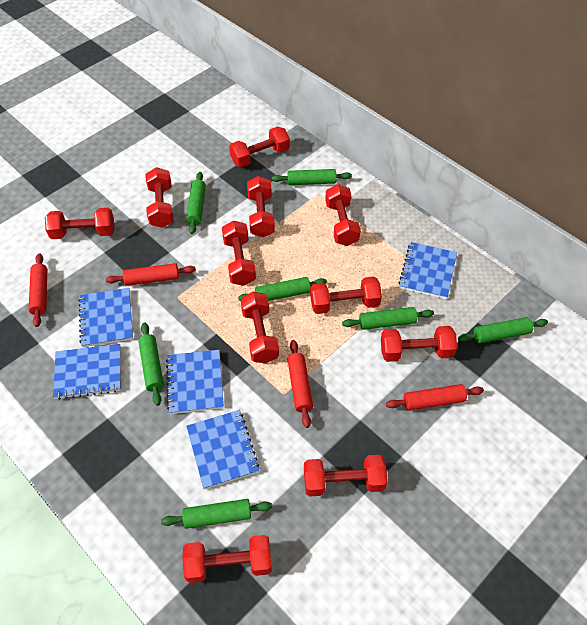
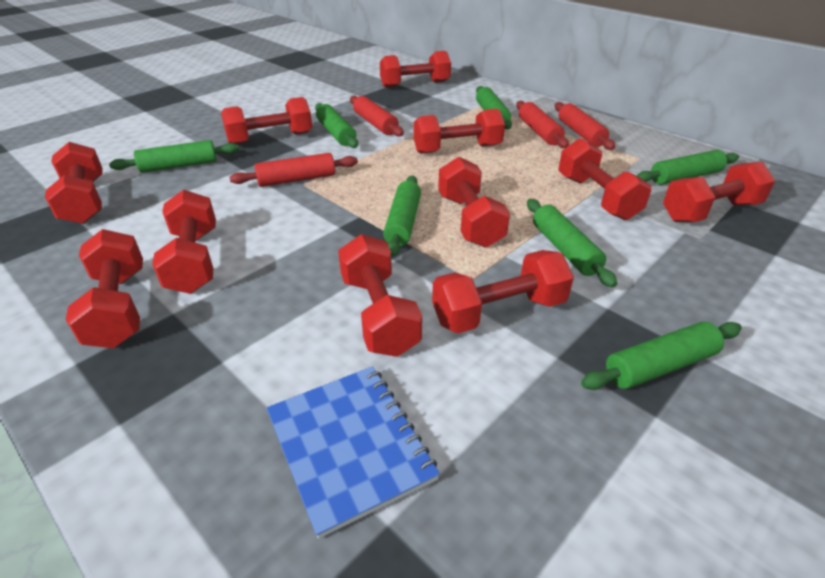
blue notebook: [53,344,121,399] [79,288,133,347] [166,350,224,414] [186,410,260,490] [398,242,457,299] = 5 -> [267,366,440,539] = 1

